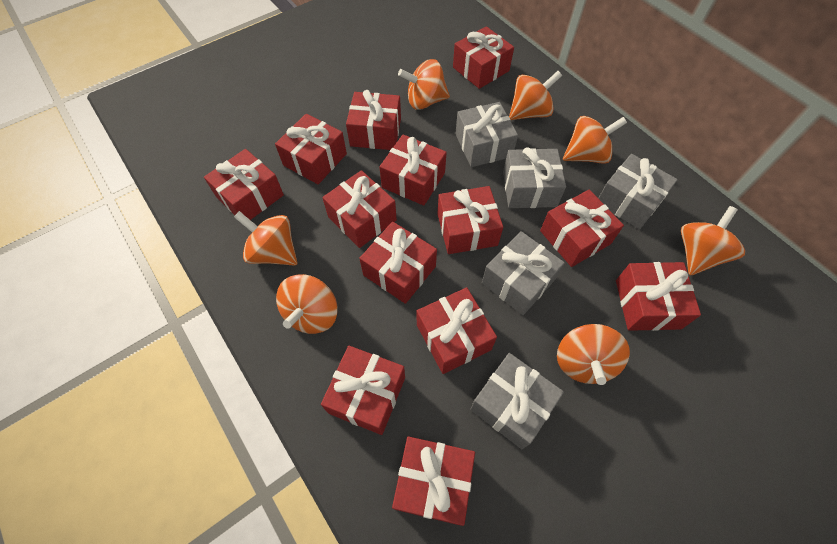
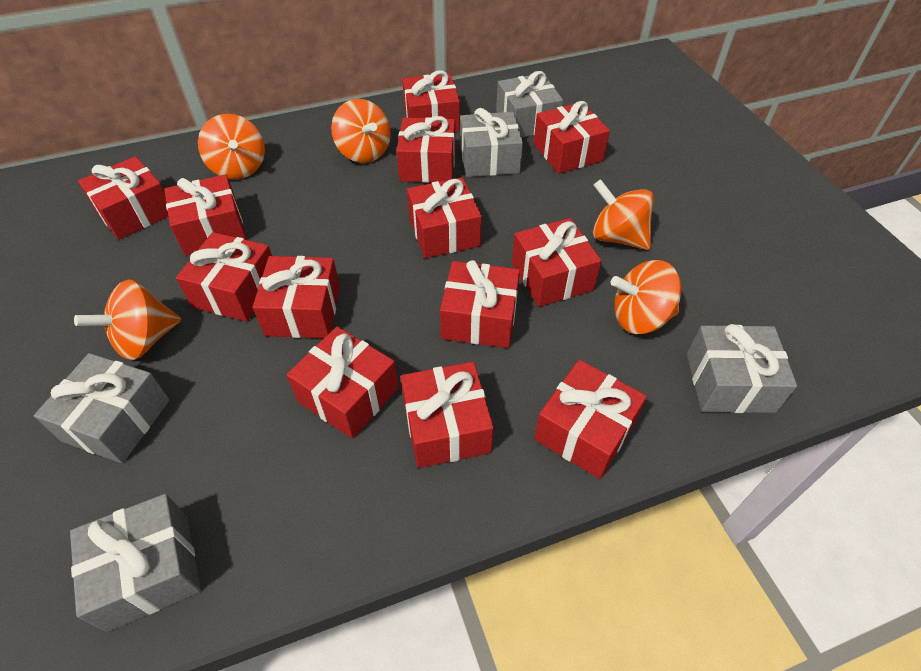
orange spinning top: [234,211,297,266] [276,274,337,334] [398,59,450,110] [509,71,562,120] [557,324,630,385] [563,116,627,164] [681,206,745,275] = 7 -> [74,279,181,360] [198,114,265,179] [331,99,391,163] [593,179,654,250] [611,260,682,334] = 5

